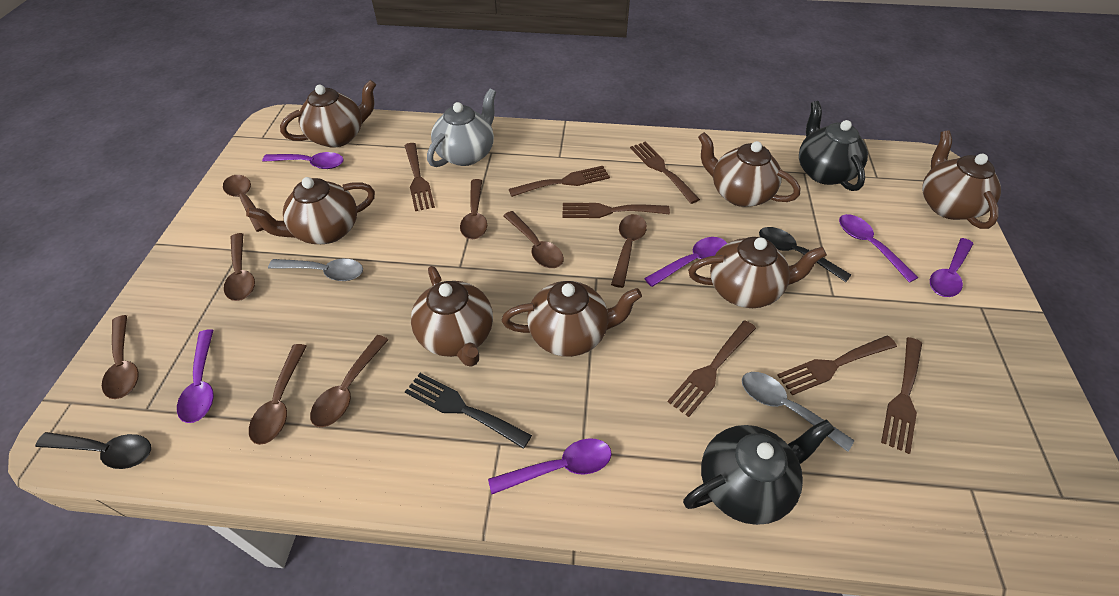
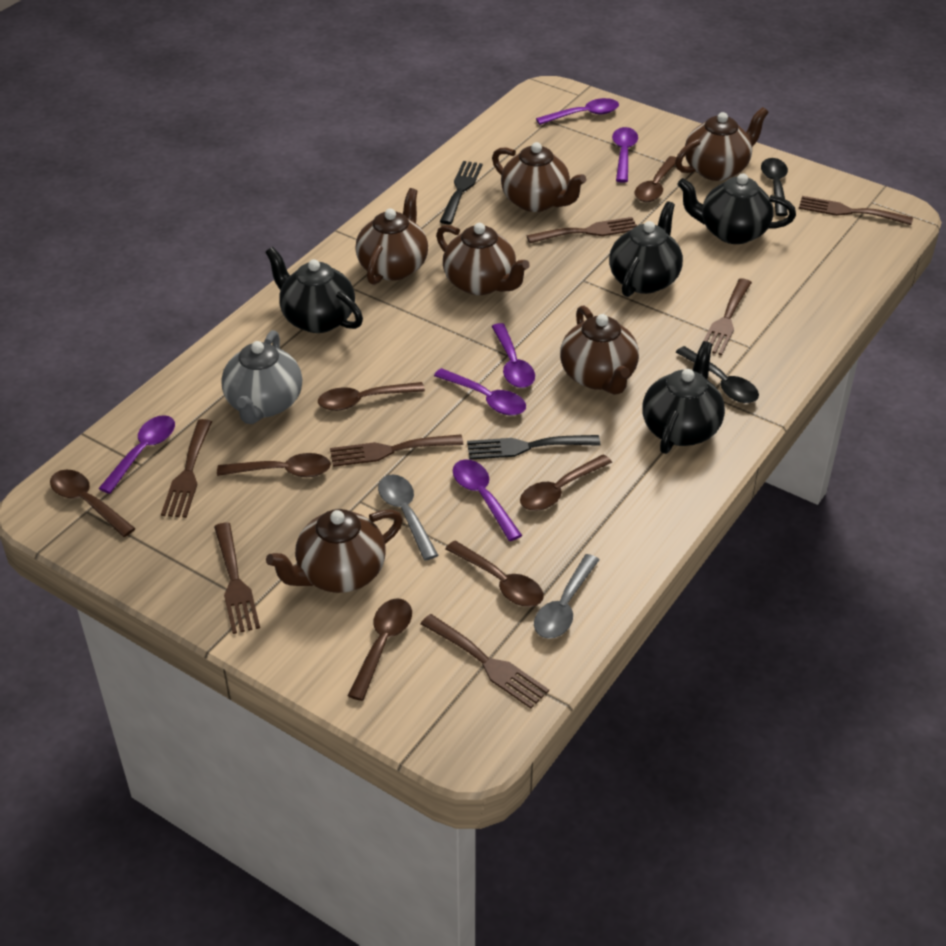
black fork: [405,373,532,449] = 1 -> [440,161,483,224] [467,435,600,460] = 2
black teapot: [683,419,835,525] [799,101,868,191] = 2 -> [265,247,363,333] [609,201,683,297] [642,341,725,454] [677,173,796,244] = 4
brown spoon: [102,315,139,399] [223,175,264,232] [224,233,255,301] [249,344,307,445] [310,335,389,427] [460,179,487,239] [503,211,564,268] [611,214,647,288] = 8 -> [50,470,135,537] [217,453,331,477] [318,382,425,411] [348,598,412,701] [446,541,544,607] [520,455,612,511] [635,156,677,202] = 7
brown teapot: [246,177,375,244] [280,80,376,147] [411,266,493,367] [502,281,642,357] [688,237,827,308] [698,132,800,207] [922,130,1001,229] = 7 -> [266,509,403,593] [355,188,428,285] [436,223,530,295] [492,142,586,212] [560,305,639,395] [675,107,769,181] = 6

